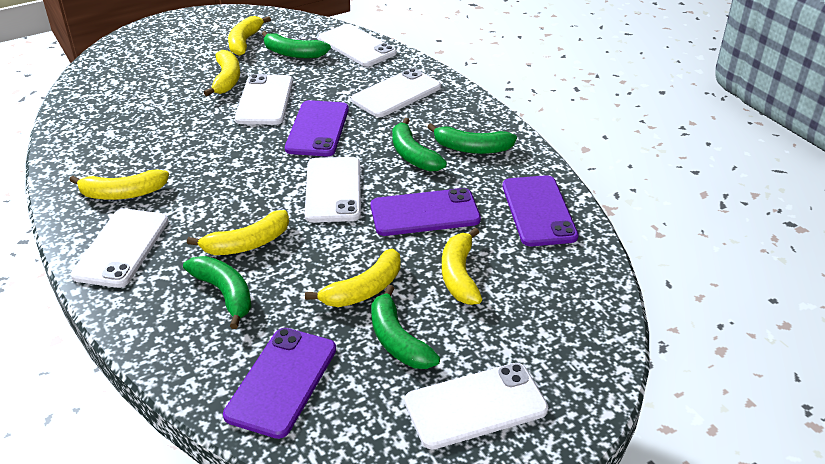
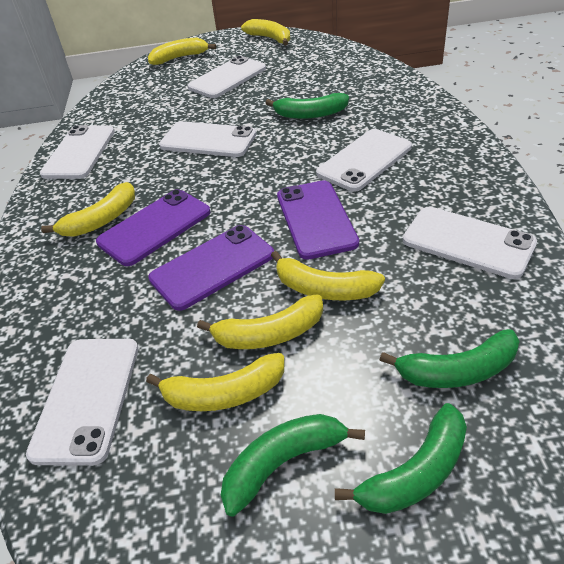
green banana: [183,256,252,329] [262,31,331,58] [371,285,440,369] [392,118,447,171] [427,123,517,154] = 5 -> [221,414,365,517] [266,93,349,119] [335,403,467,514] [380,329,520,388] = 4
purple phone: [223,328,336,439] [285,100,349,156] [370,188,481,236] [503,175,578,246] = 4 -> [96,189,211,266] [148,225,274,311] [277,180,359,260] = 3

